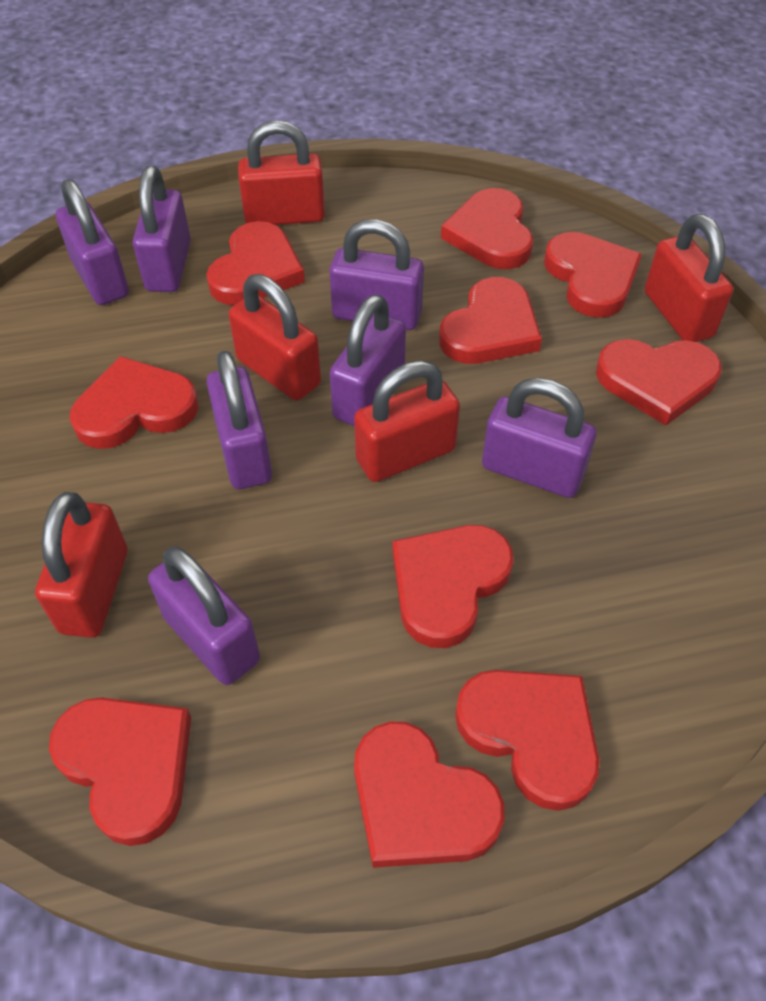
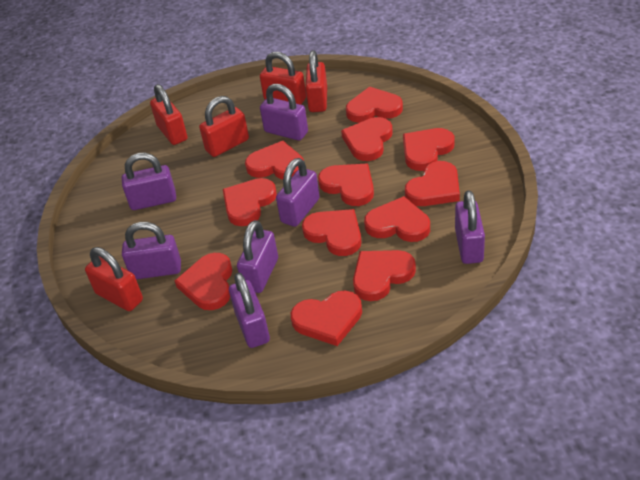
red heart: [49,697,191,846] [70,356,198,449] [206,221,305,305] [354,721,505,868] [393,525,514,648] [439,277,542,364] [441,188,533,269] [455,670,600,811] [544,232,642,318] [596,339,722,426] = 10 -> [175,253,232,310] [223,178,277,226] [245,141,304,179] [291,290,362,346] [302,209,361,256] [318,164,374,206] [341,117,393,161] [346,86,403,123] [353,250,416,301] [364,196,430,242] [403,128,454,171] [405,161,460,206] = 12

